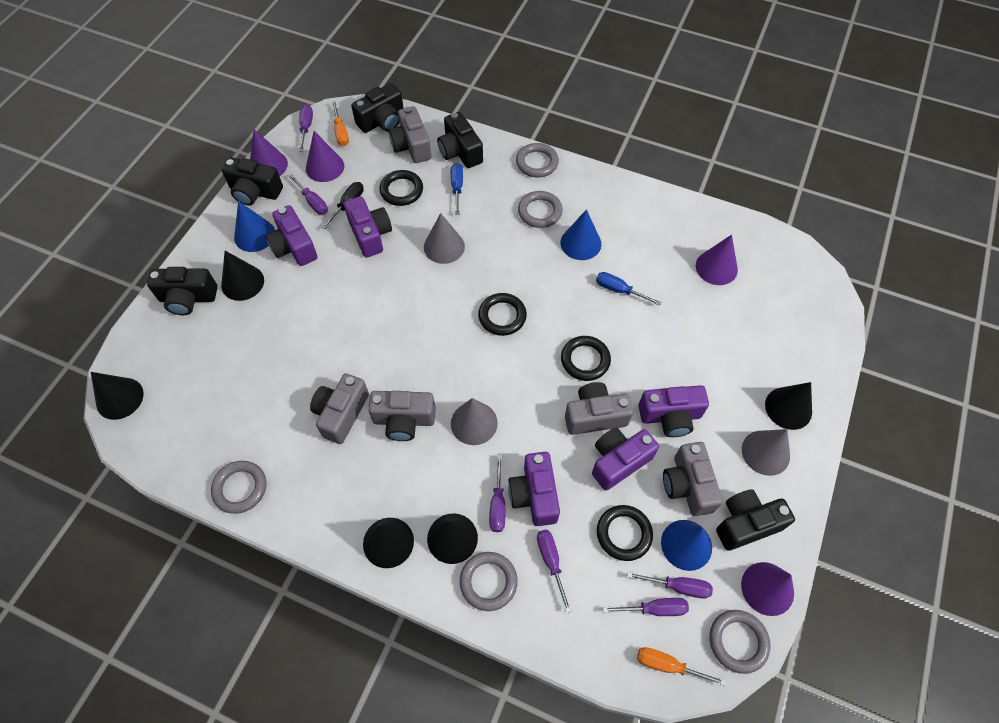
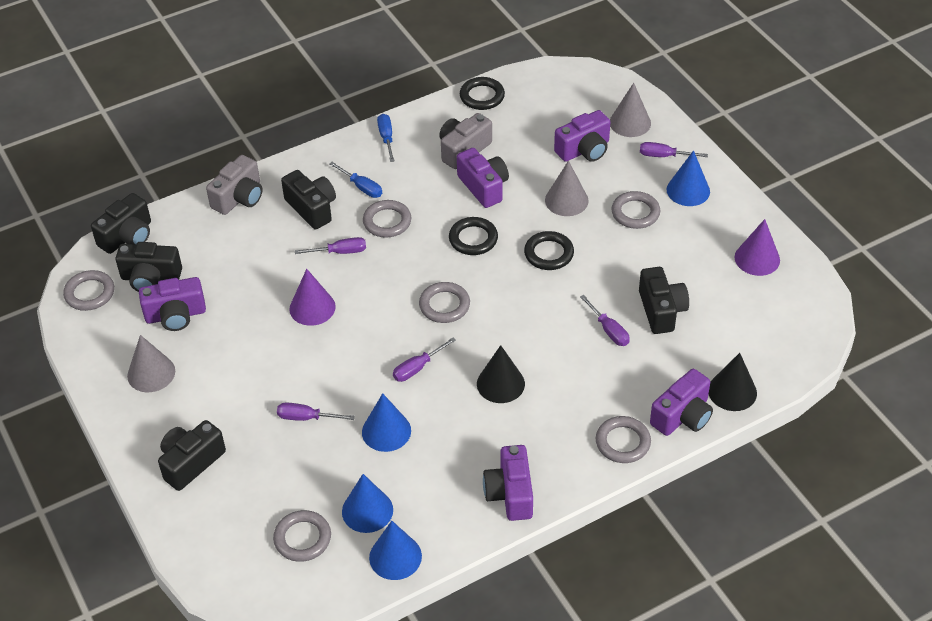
black cone: [91,372,144,420] [221,251,264,301] [363,518,414,568] [427,513,478,564] [765,382,812,430] = 5 -> [477,345,525,403] [709,353,757,411] = 2
black ring: [379,170,423,206] [478,293,527,336] [561,336,611,381] [597,505,653,561] = 4 -> [449,217,498,255] [460,77,505,110] [524,231,574,270] = 3
black screwdriver: [321,182,364,229] = 1 -> none = 0
blue cone: [234,201,275,252] [560,209,601,260] [661,520,712,571] = 3 -> [342,474,393,533] [362,393,411,452] [369,521,422,580] [667,150,710,206] = 4
grey camera: [310,373,369,444] [368,391,436,441] [389,106,431,163] [565,382,633,435] [663,442,723,516] = 5 -> [206,155,262,215] [439,113,492,169] = 2
grey ring: [211,461,266,514] [460,552,518,611] [516,143,559,177] [518,191,563,228] [709,610,771,674] = 5 -> [63,270,114,311] [273,510,331,562] [363,200,411,238] [419,282,470,323] [596,416,651,463] [611,191,660,229] = 6
orange screwdriver: [332,101,349,146] [637,647,726,686] = 2 -> none = 0
purple cone: [250,129,288,176] [306,131,344,182] [696,235,738,285] [741,562,794,616] = 4 -> [289,269,336,326] [735,219,780,276] = 2
purple screwdriver: [288,173,328,215] [299,104,313,152] [489,455,505,532] [537,530,572,613] [603,598,689,616] [627,572,713,599] = 6 -> [277,402,355,421] [295,237,366,254] [393,338,456,382] [580,295,630,346] [640,142,708,157] = 5

